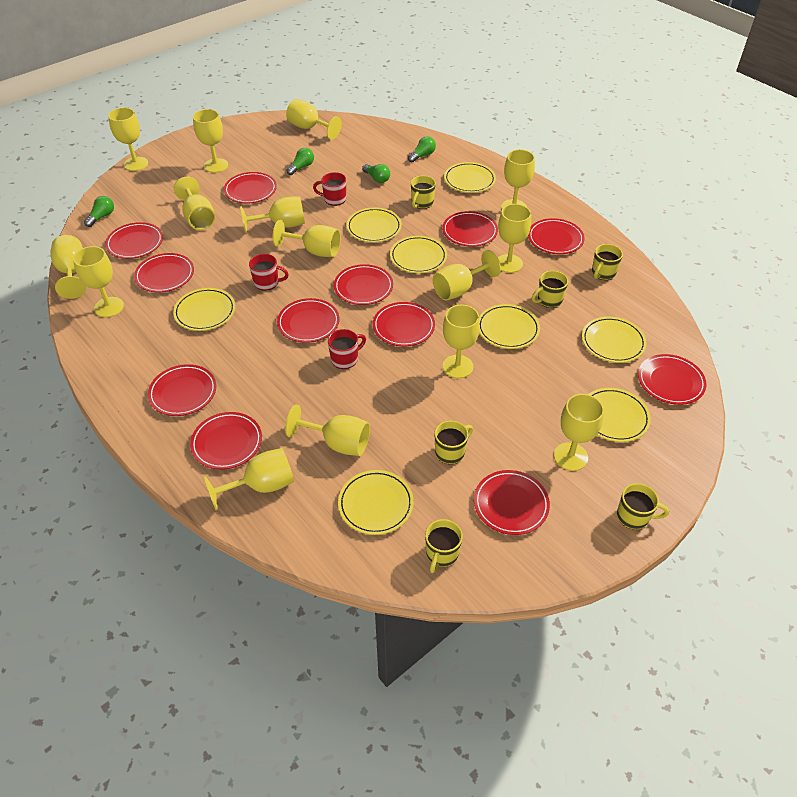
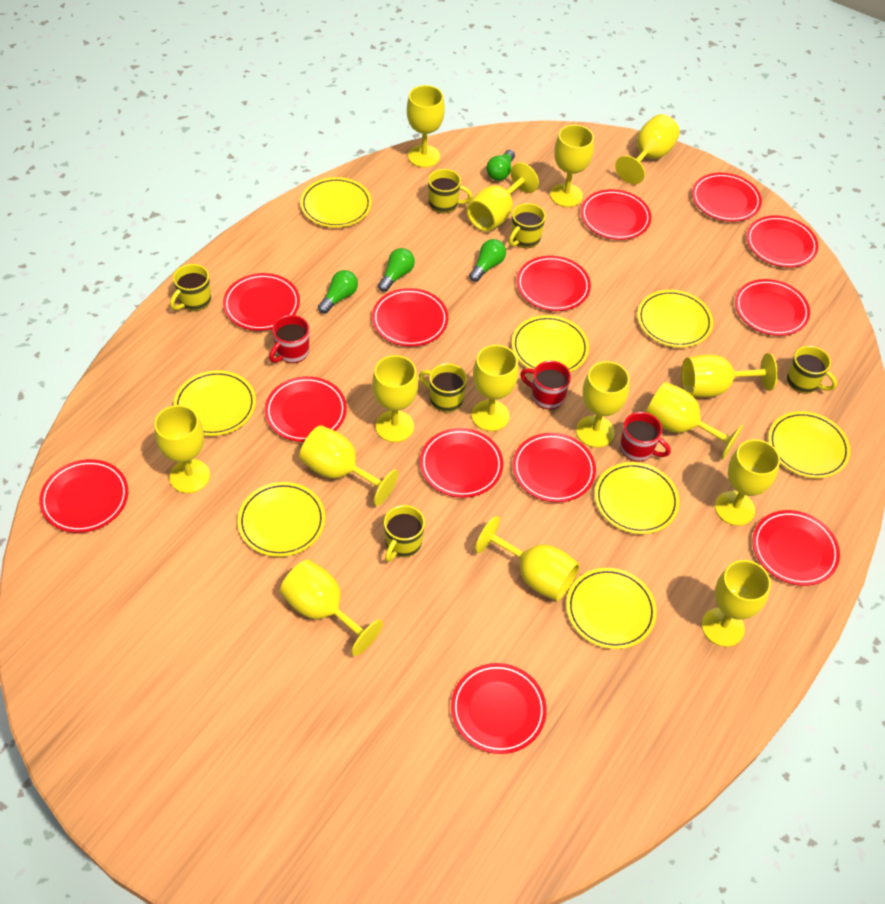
red plate: [105,222,163,259] [134,253,194,292] [148,364,216,416] [190,412,262,469] [224,172,277,204] [277,298,339,343] [334,264,393,305] [373,302,435,346] [442,211,498,247] [474,470,550,535] [528,218,585,254] [638,354,707,405] = 12 -> [39,459,128,533] [223,273,300,331] [265,376,347,442] [372,288,448,347] [420,428,503,498] [451,663,547,754] [512,433,596,503] [516,256,591,311] [581,189,651,240] [692,173,762,222] [735,279,810,336] [746,215,818,268] [753,510,840,586] = 13

